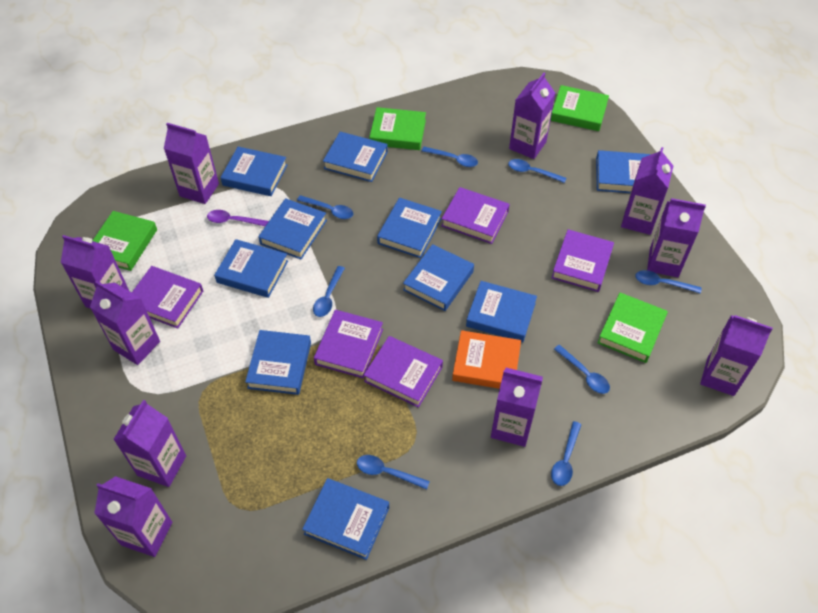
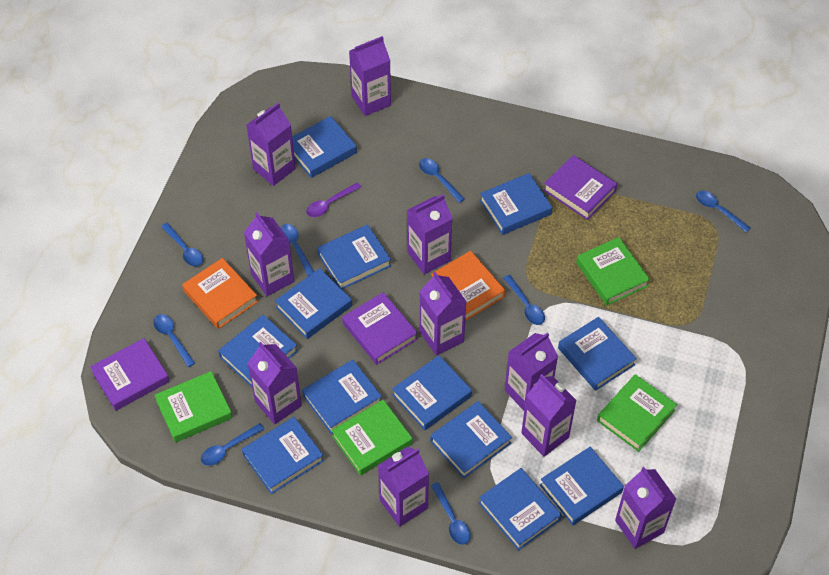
blue book: [214,239,288,298] [220,147,287,196] [245,330,311,395] [258,198,327,259] [302,478,389,560] [323,132,388,182] [377,198,442,258] [403,244,474,311] [466,281,537,342] [596,150,651,193] = 10 -> [218,315,298,387] [242,417,324,494] [275,268,352,339] [292,116,357,178] [302,360,382,434] [317,224,391,289] [392,355,472,430] [430,401,512,479] [479,468,562,551] [480,173,552,235] [540,447,624,525] [558,317,637,391] = 12
orange book: [452,330,521,389] = 1 -> [182,258,258,329] [431,251,505,321] = 2
purple book: [132,266,203,329] [314,310,383,378] [364,336,443,408] [441,187,510,244] [552,229,614,292] = 5 -> [90,338,170,411] [342,292,418,365] [543,155,617,220] = 3

